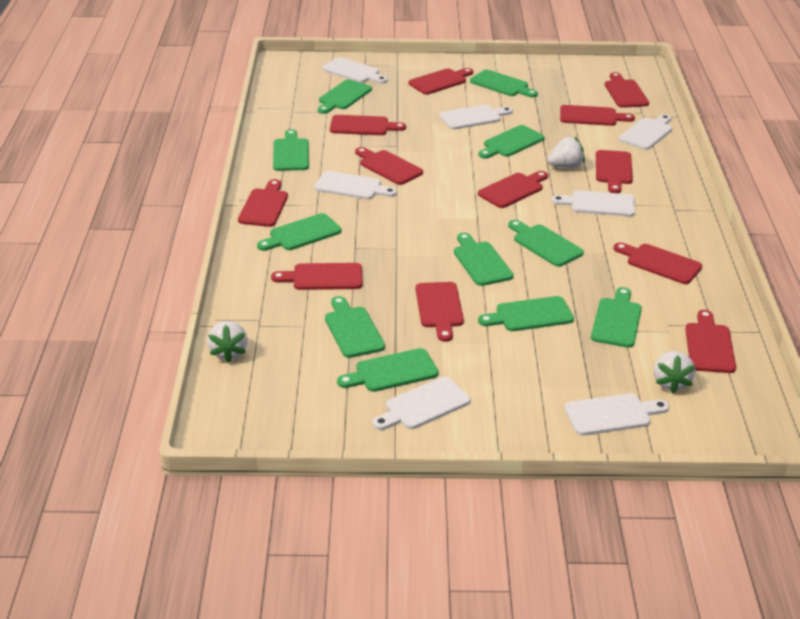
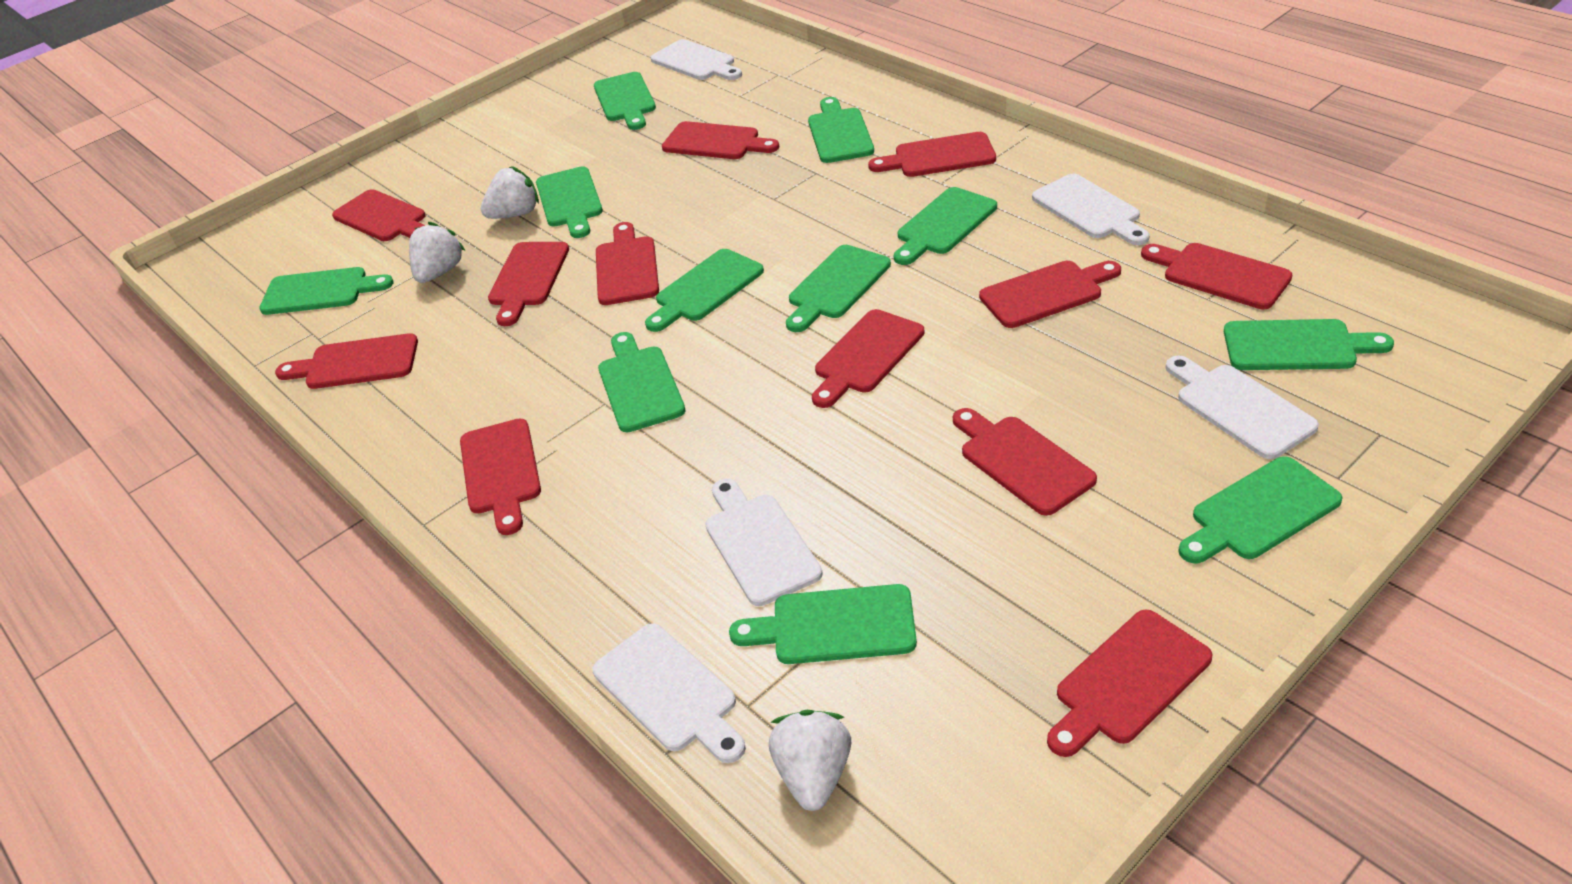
white cutting board: [314,171,397,200] [322,57,388,83] [372,376,471,430] [439,105,513,129] [551,190,635,217] [564,393,669,436] [618,114,672,150] = 7 -> [593,623,746,763] [651,39,742,80] [705,478,823,606] [1032,174,1150,245] [1166,356,1319,459] = 5

